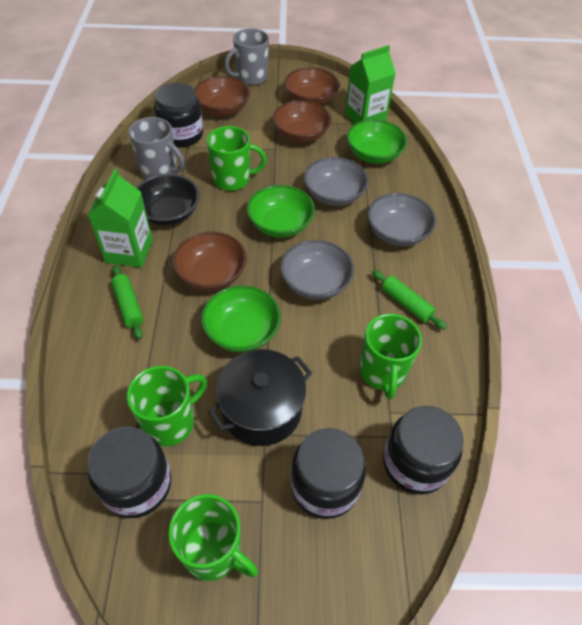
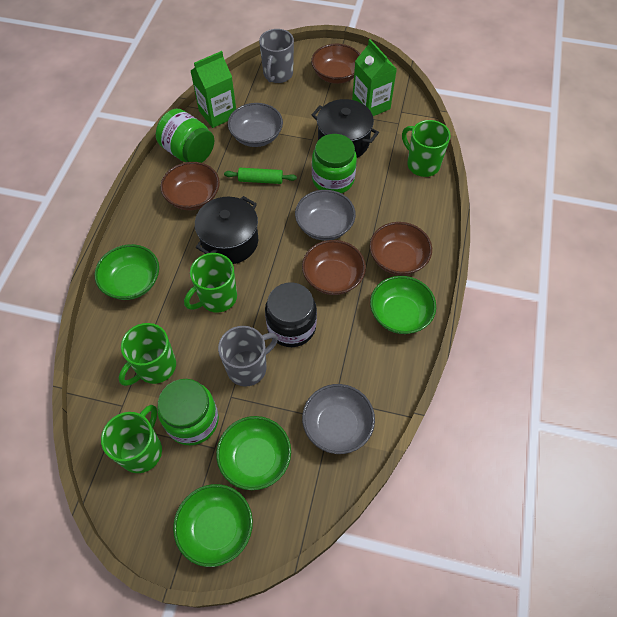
black bowl: [136,174,200,225] = 1 -> none = 0
black jar: [87,427,171,518] [154,83,203,147] [290,428,366,519] [383,406,464,495] = 4 -> [265,282,317,347] = 1
black pot: [208,349,312,446] = 1 -> [195,196,258,264] [312,99,379,158] = 2
green bowl: [201,285,281,352] [247,185,315,238] [347,119,407,164] = 3 -> [95,244,159,300] [173,484,253,567] [216,416,291,490] [370,276,436,334] = 4
green jar: none = 0 -> [156,109,214,163] [157,379,219,445] [312,134,357,194] = 3
green rolling pin: [111,265,144,339] [372,270,447,330] = 2 -> [224,168,297,184] = 1

